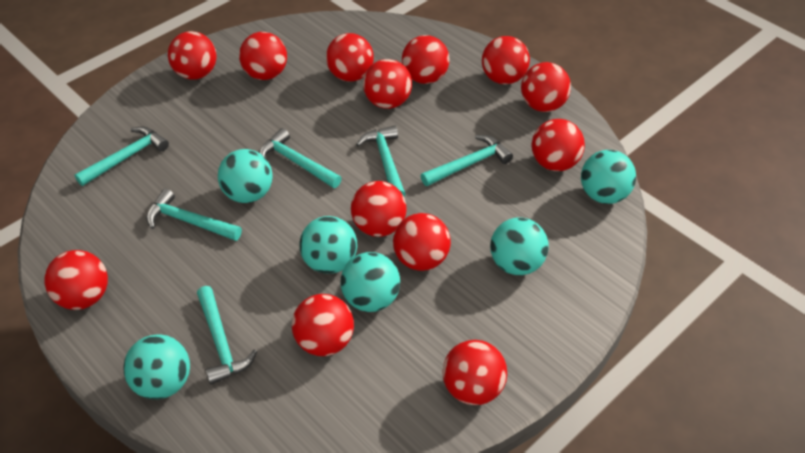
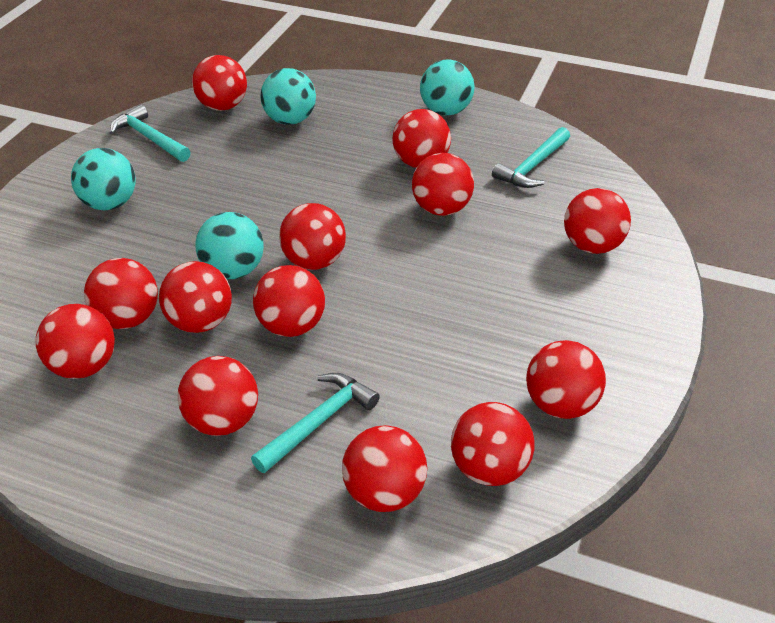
turquoise ball: [123,334,190,400] [218,149,273,203] [299,216,357,274] [340,252,400,312] [490,217,549,275] [581,150,636,204] = 6 -> [71,148,136,210] [195,212,264,279] [261,68,316,125] [420,59,474,115] = 4
turquoise hammer: [75,127,169,186] [146,189,242,241] [197,286,257,385] [259,128,342,188] [356,126,406,197] [421,135,513,186] = 6 -> [110,105,191,162] [251,373,380,473] [492,127,570,188] = 3

